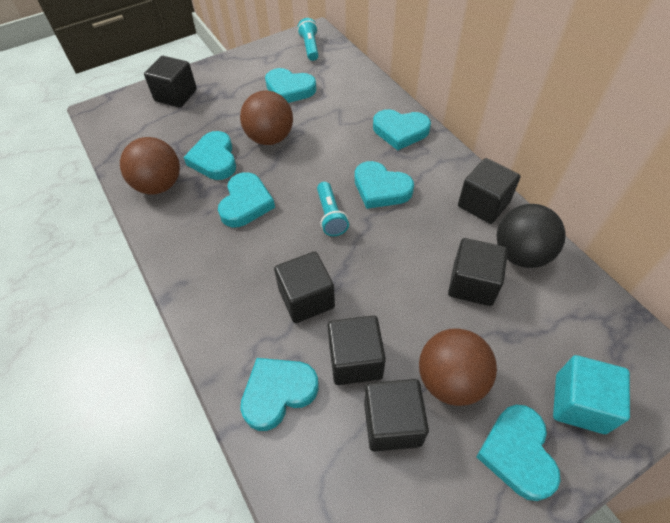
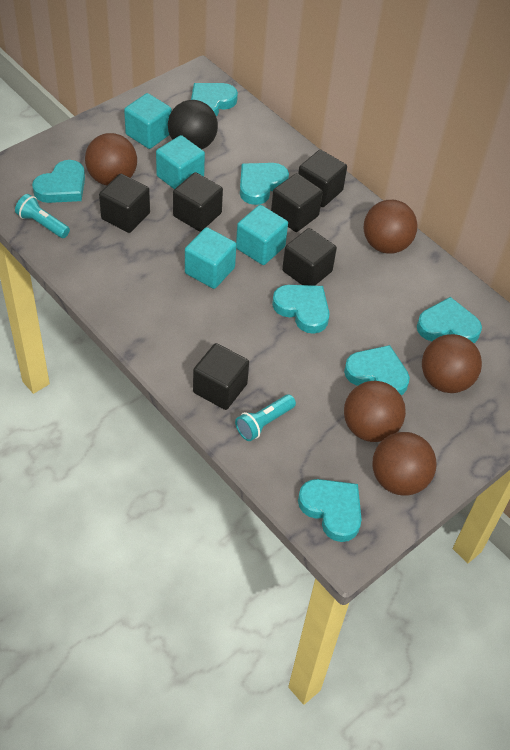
brown ball: [120,137,180,195] [240,90,293,145] [419,328,497,406] = 3 -> [85,133,137,185] [344,381,406,442] [364,200,417,254] [372,432,437,495] [422,334,482,393] = 5
turquoise cube: [553,355,630,434] = 1 -> [124,93,172,149] [156,135,205,189] [185,227,237,289] [236,205,288,265] = 4

